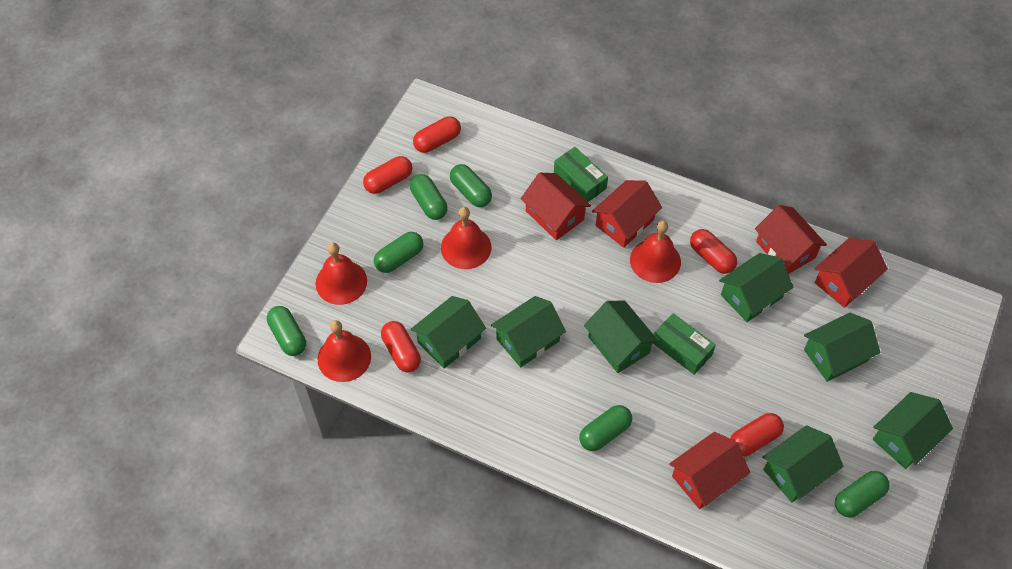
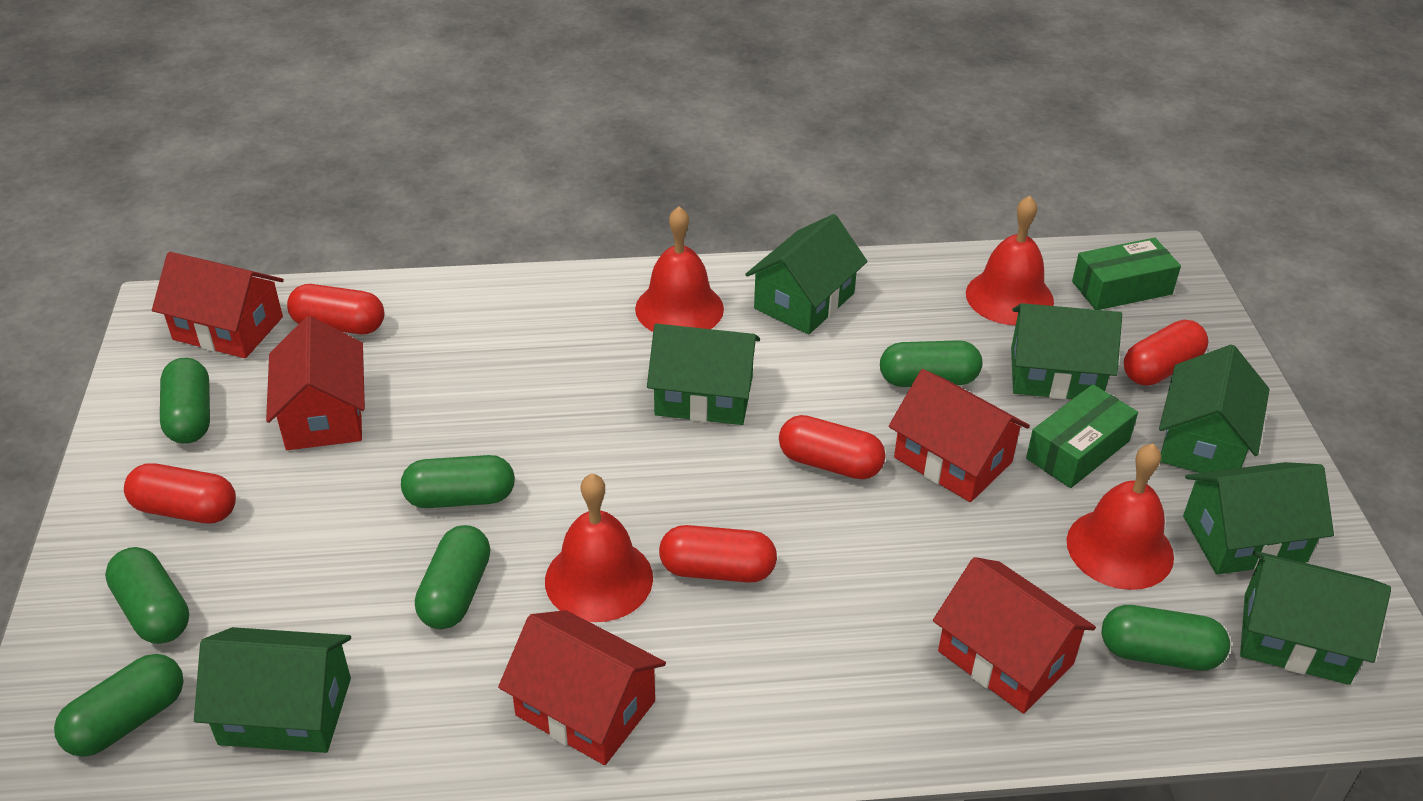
green capsule: [267,306,306,356] [374,232,424,273] [410,174,448,220] [450,164,492,207] [579,405,632,451] [835,471,890,517] = 6 -> [54,654,183,757] [105,547,189,644] [160,358,210,444] [401,455,515,508] [415,525,490,629] [880,340,982,387] [1102,605,1230,671] = 7

